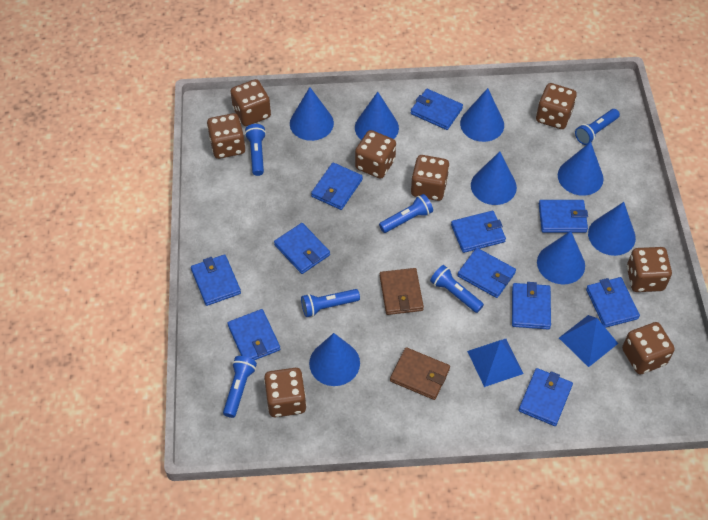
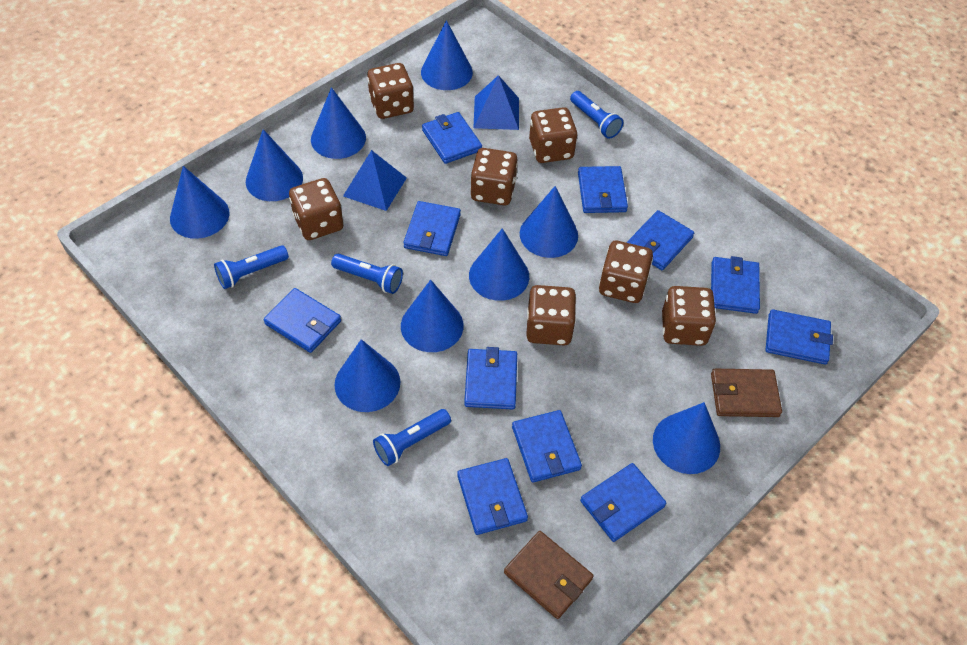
blue cone: [290,87,334,141] [309,333,360,386] [355,92,399,140] [460,88,504,142] [471,152,517,205] [537,231,585,284] [558,142,604,196] [588,202,636,256] = 8 -> [170,166,230,239] [246,129,303,201] [311,87,366,159] [334,339,400,412] [401,280,464,352] [421,20,473,90] [469,228,529,301] [520,186,578,258] [653,402,720,474] = 9
blue flashlight: [223,356,257,418] [245,124,266,176] [301,289,360,317] [379,194,433,233] [430,265,484,313] [575,109,620,145] = 6 -> [214,245,289,289] [331,254,403,294] [373,409,451,466] [570,91,623,139] = 4
brown dice: [207,113,245,159] [231,79,271,126] [264,368,306,417] [355,130,396,179] [411,155,449,201] [536,83,577,129] [622,322,675,374] [627,247,672,292] = 8 -> [289,178,343,240] [367,63,414,119] [470,148,518,205] [526,285,576,346] [529,107,577,163] [599,241,653,303] [662,286,716,346] = 7

